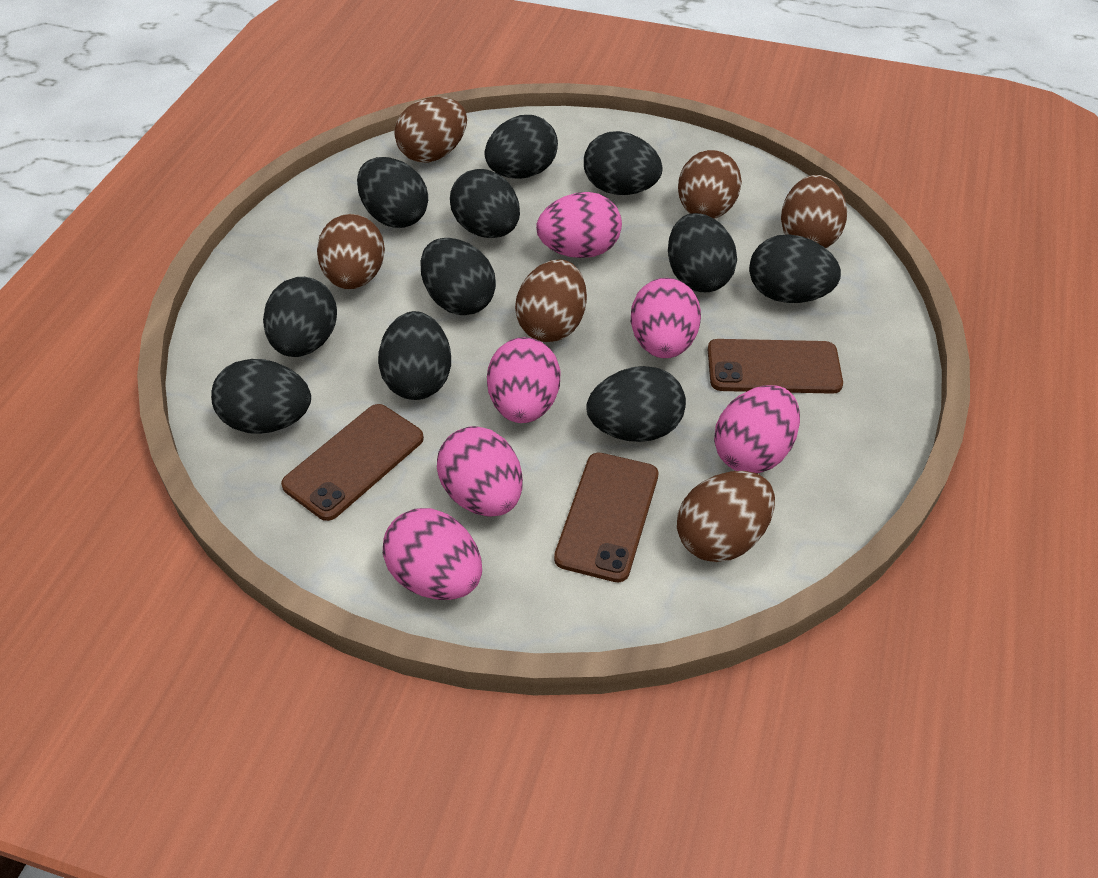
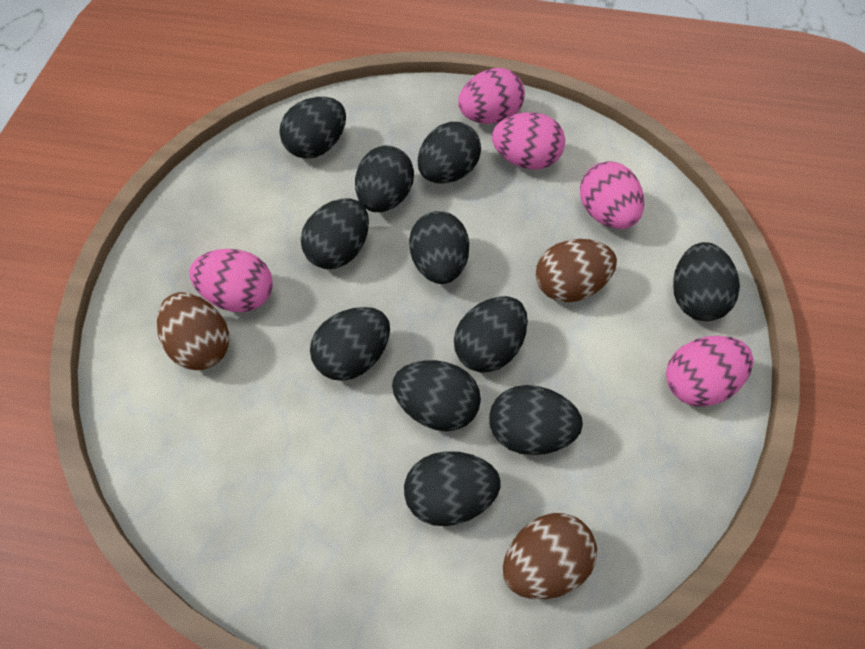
brown egg: [317,214,385,289] [394,97,467,163] [515,259,587,342] [677,471,775,562] [678,150,742,219] [781,175,847,248] = 6 -> [157,292,229,370] [503,513,597,599] [536,239,617,302] = 3
brown phone: [281,404,424,521] [554,452,658,582] [708,339,843,394] = 3 -> none = 0
pink egg: [383,508,482,600] [437,426,523,517] [487,337,560,423] [536,192,622,258] [631,278,701,358] [714,385,800,474] = 6 -> [189,249,273,312] [458,68,525,124] [492,112,565,170] [580,161,644,229] [666,336,753,407] = 5

